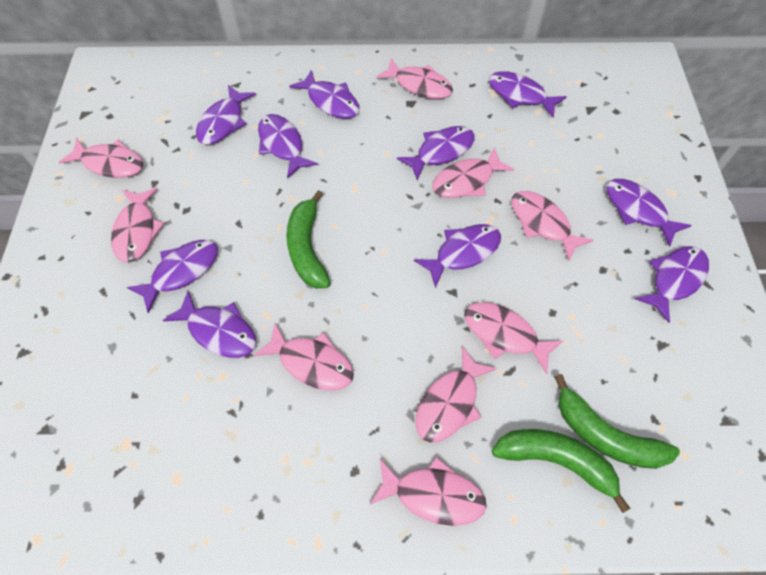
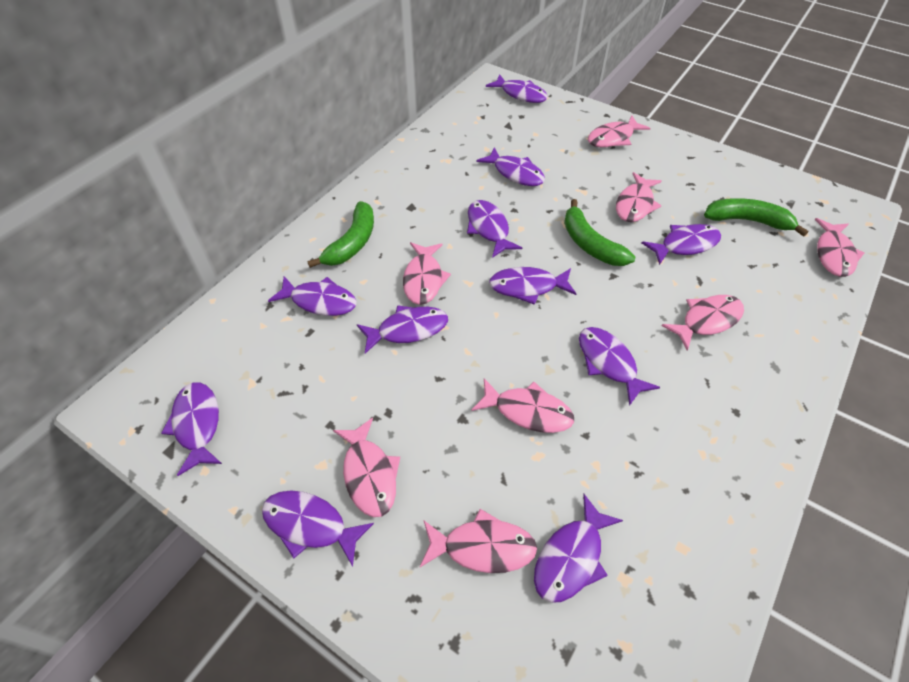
pink fish: [59,138,143,178] [111,188,165,263] [253,323,354,390] [370,457,487,526] [376,58,453,99] [415,346,497,443] [432,147,514,198] [464,302,563,374] [512,191,594,261] = 9 -> [333,418,400,517] [403,242,451,305] [420,509,537,573] [472,378,574,433] [588,115,651,147] [616,172,662,222] [661,295,744,351] [815,218,864,277] = 8
purple fish: [127,240,218,314] [163,291,256,358] [196,85,256,145] [258,114,318,179] [289,69,359,119] [397,126,475,180] [414,224,501,288] [489,71,567,118] [606,179,692,247] [635,246,709,323] = 10 -> [161,382,222,476] [262,490,374,567] [268,276,357,316] [357,305,448,354] [467,200,522,258] [476,147,545,186] [486,74,548,103] [489,267,576,305] [534,494,623,603] [579,327,660,406] [642,224,721,265] = 11

